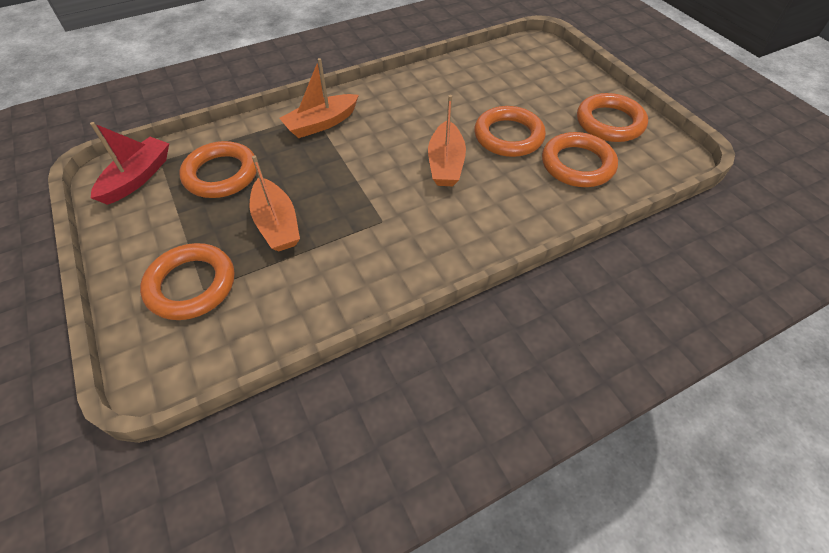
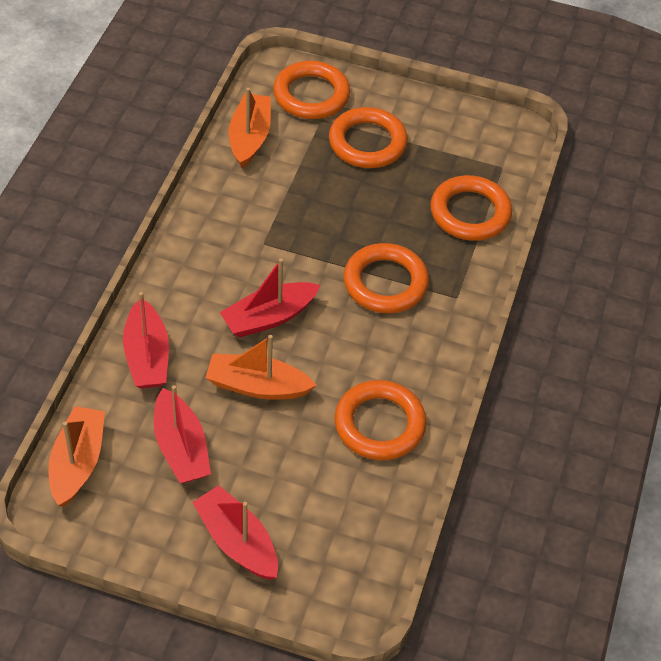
red boat: [90,122,169,205] = 1 -> [123,292,169,388] [154,385,211,483] [192,485,278,580] [220,258,320,337] = 4

